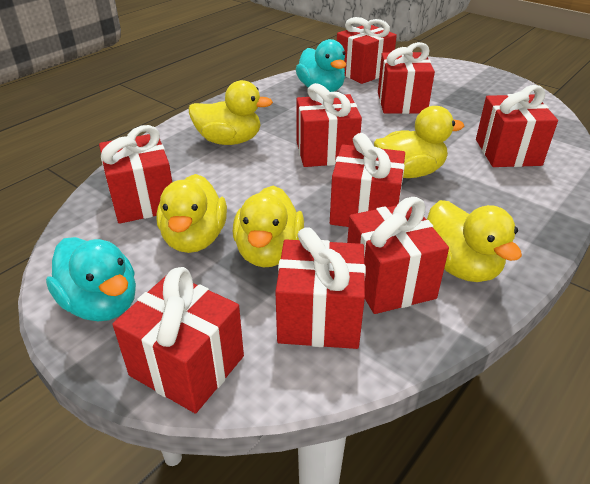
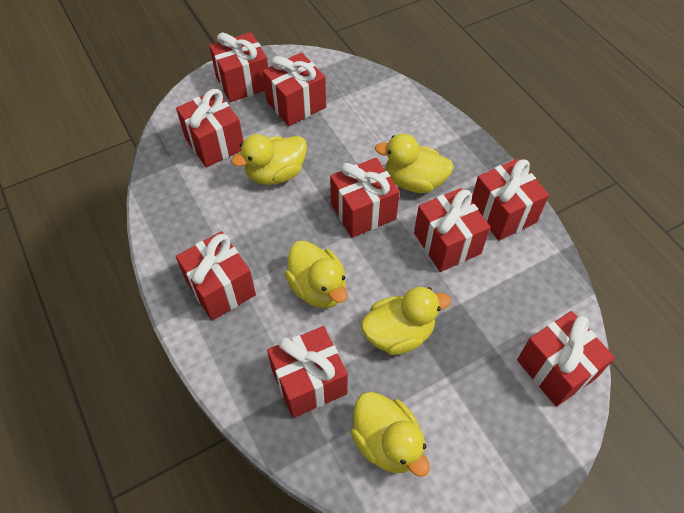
turquoise duck: [46,237,136,322] [296,39,346,92] = 2 -> none = 0

